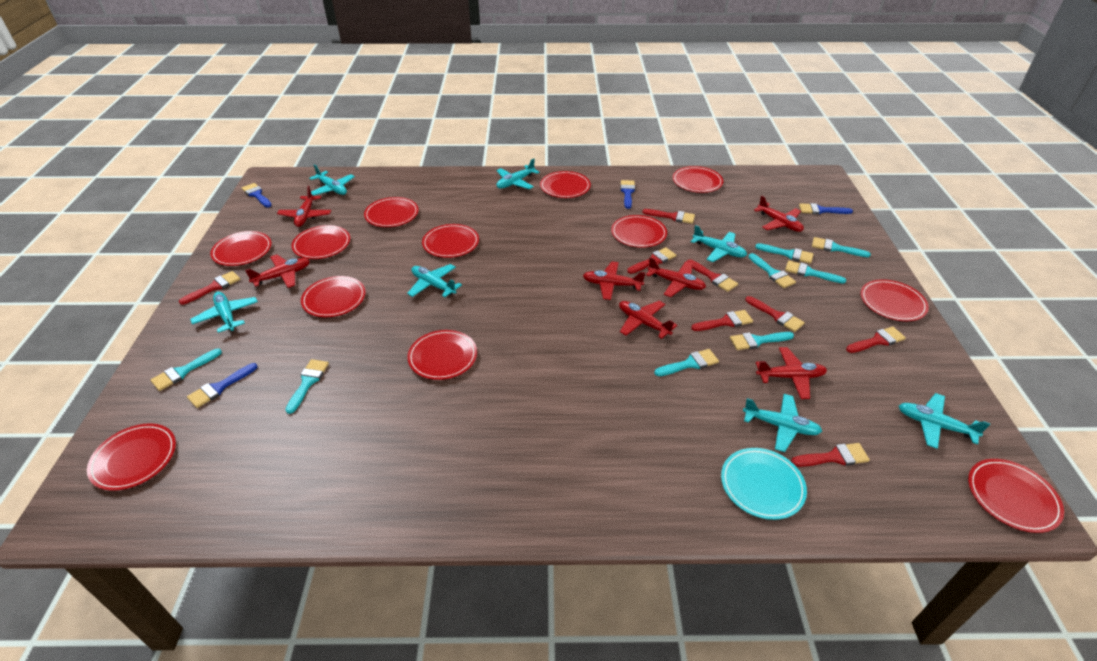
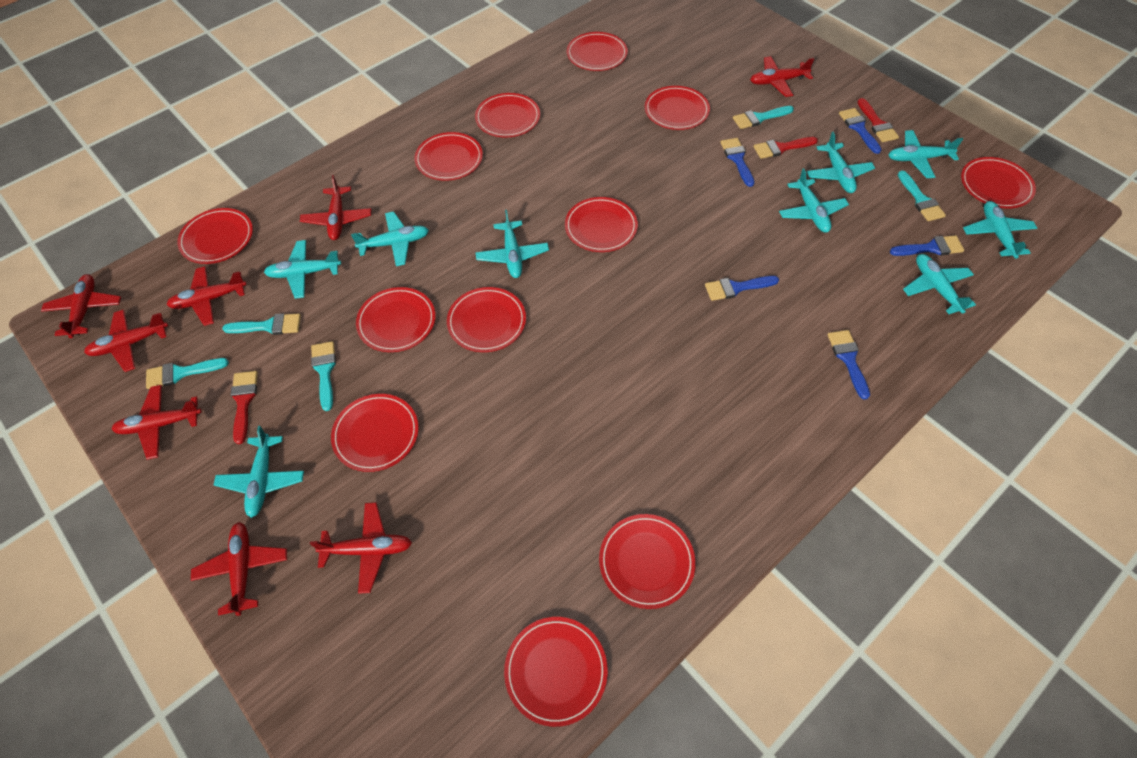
blue brush: [187,363,258,408] [242,183,272,208] [620,180,635,209] [799,203,853,214] = 4 -> [705,276,779,301] [720,138,754,187] [827,330,870,400] [839,108,882,154] [890,235,964,256] = 5
red brush: [179,271,241,305] [627,247,676,274] [642,209,695,224] [687,259,738,292] [691,310,753,331] [745,296,805,332] [791,443,870,467] [846,327,906,353] = 8 -> [231,371,258,444] [754,137,818,159] [857,98,899,142] = 3
red plane: [245,254,310,288] [277,186,331,227] [583,261,645,300] [619,301,677,339] [646,257,706,297] [754,195,804,232] [756,347,827,399] = 7 -> [41,274,121,338] [84,309,168,372] [112,385,202,460] [167,266,247,326] [191,522,287,616] [300,175,371,240] [310,502,412,594] [750,56,815,97] = 8
turquoise brush: [150,349,222,391] [285,359,329,414] [654,349,719,376] [730,332,794,350] [748,253,796,288] [755,243,814,264] [785,260,846,284] [812,237,871,257] = 8 -> [146,358,229,389] [222,313,301,335] [311,341,336,411] [733,106,794,129] [898,171,946,221] = 5
turquoise plane: [190,292,258,333] [309,164,355,196] [407,264,462,297] [497,159,540,189] [691,225,747,262] [743,394,822,452] [899,393,990,449] = 7 -> [214,426,304,518] [264,240,341,299] [351,211,429,266] [475,210,549,278] [779,168,849,233] [807,132,875,193] [889,130,963,178] [903,254,976,314] [963,201,1037,259] = 9
turquoise plate: [721,448,807,520] = 1 -> none = 0

